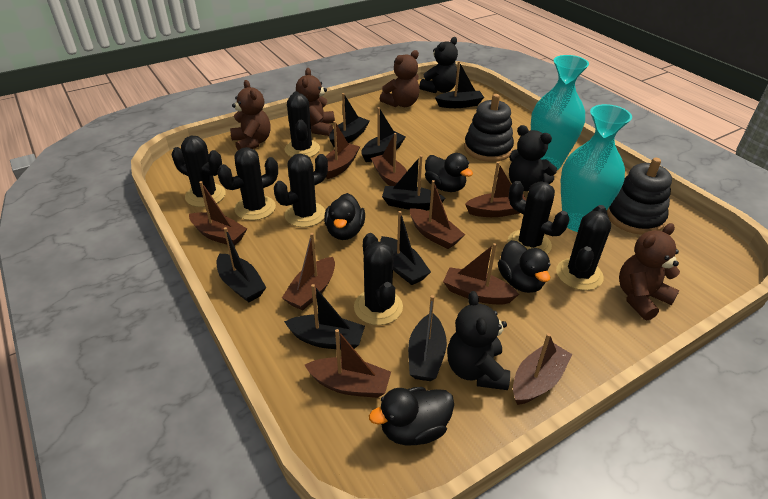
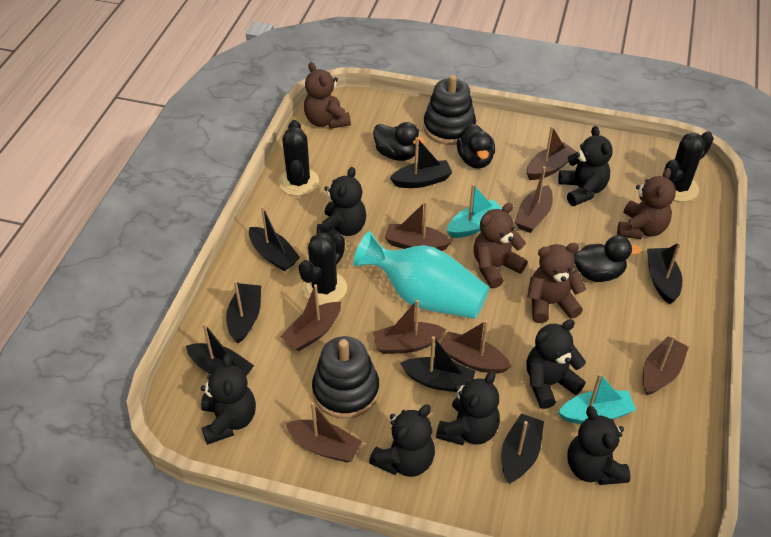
black boat: [217,227,266,302] [284,284,365,350] [329,93,369,147] [362,107,406,162] [380,211,431,285] [382,155,445,210] [408,295,447,381] [435,61,484,108] = 8 -> [186,323,254,376] [226,281,261,343] [249,206,300,271] [390,137,453,188] [400,336,476,392] [501,413,544,484] [647,242,682,304] = 7
black cactus: [172,136,226,207] [217,147,278,220] [274,154,328,227] [284,91,320,158] [354,233,403,325] [508,181,570,254] [556,205,611,290] = 7 -> [279,120,319,196] [299,233,347,305] [664,131,714,202] = 3
black duck: [324,193,365,240] [369,387,454,445] [425,153,473,192] [498,240,550,293] = 4 -> [373,122,425,161] [457,124,495,169] [574,235,641,282] = 3
black teddy bear: [419,37,458,93] [447,291,510,390] [509,125,557,191] = 3 -> [201,354,256,445] [317,167,366,238] [369,405,435,477] [436,371,500,445] [526,319,586,409] [558,126,613,206] [568,406,630,485] = 7
brown boat: [189,181,247,246] [282,233,335,310] [305,329,391,398] [326,121,360,179] [371,133,407,186] [410,180,465,249] [443,243,519,304] [465,162,526,217] [513,333,572,405] = 9 -> [280,284,341,351] [286,402,362,463] [373,300,447,354] [385,201,452,251] [440,320,512,374] [515,167,553,233] [527,126,577,180] [643,335,689,395] = 8
turquoise boat: none = 0 -> [447,184,502,238] [558,373,636,424] = 2
turquoise vase: [531,55,589,170] [561,104,632,232] = 2 -> [353,231,489,319] = 1

